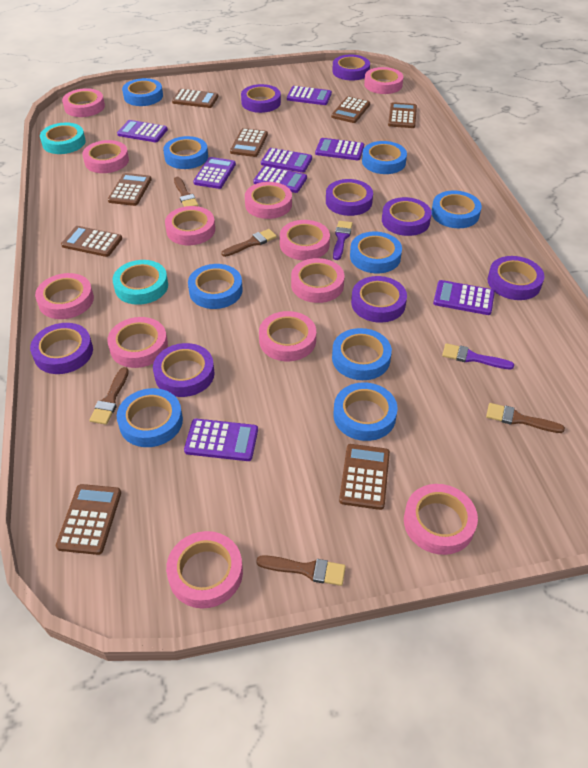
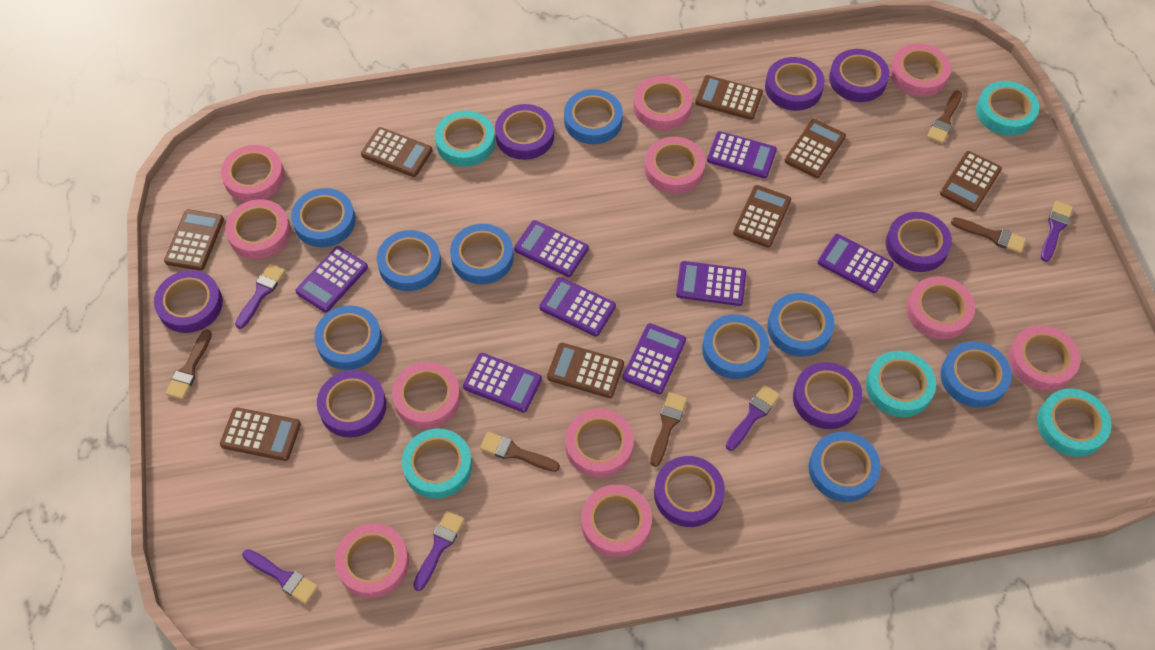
pink tape: [35,273,94,319] [62,88,105,117] [82,140,129,173] [107,317,168,368] [165,206,215,245] [166,531,243,609] [245,182,292,219] [259,311,316,361] [280,220,330,260] [291,258,344,303] [364,67,403,94] [404,484,478,555] = 12 -> [221,145,285,202] [225,199,291,259] [335,523,409,598] [392,362,460,429] [565,409,634,478] [581,485,652,557] [633,76,692,130] [645,137,705,194] [890,44,951,97] [906,276,975,340] [1008,325,1080,391] = 11
purple brush: [333,221,353,260] [442,343,514,370] = 2 -> [235,264,285,329] [242,549,318,604] [413,511,465,591] [726,385,780,451] [1041,201,1073,262] = 5
turquoise tape: [40,123,86,154] [113,260,168,305] = 2 -> [402,429,472,499] [435,111,495,167] [866,351,936,417] [976,81,1039,136] [1037,389,1111,457] = 5

